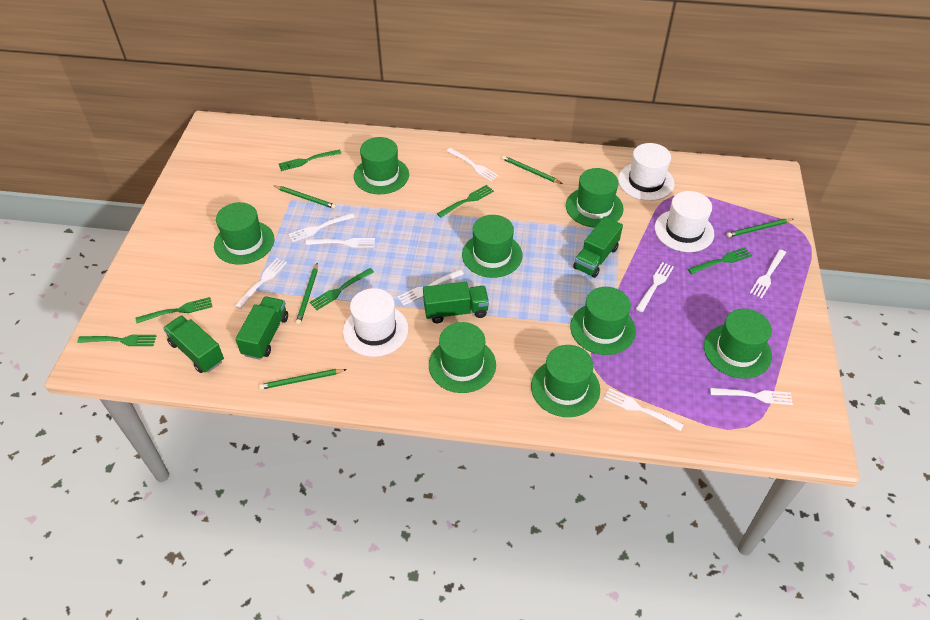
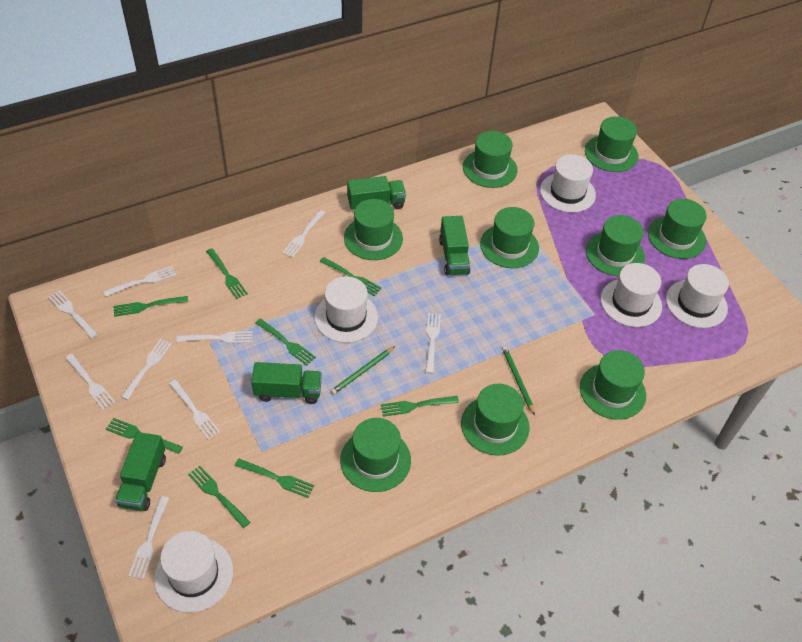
green fork: [77,335,157,346] [136,297,212,323] [278,149,341,171] [309,268,374,310] [437,185,494,218] [688,247,752,274] = 6 -> [106,418,183,454] [113,296,188,317] [188,466,250,528] [206,248,248,299] [235,459,314,498] [255,318,316,366] [320,257,382,296] [381,396,459,417] = 8
green hat: [214,202,274,265] [354,137,409,194] [429,322,496,393] [462,215,523,278] [531,345,600,417] [566,168,623,228] [570,287,636,355] [704,309,772,379] = 8 -> [340,418,411,492] [344,199,403,260] [461,384,529,456] [463,131,518,188] [480,207,539,268] [580,350,646,420] [585,116,638,172] [586,215,645,276] [648,199,707,259] = 9
green pencil: [259,369,347,390] [274,186,336,209] [296,263,318,325] [502,156,563,184] [727,219,793,237] = 5 -> [331,347,395,394] [502,346,535,415] = 2
white hat: [343,288,409,357] [618,143,674,201] [655,191,714,252] = 3 -> [154,531,233,613] [315,276,378,343] [540,154,596,213] [600,263,662,327] [666,264,729,328] = 5

